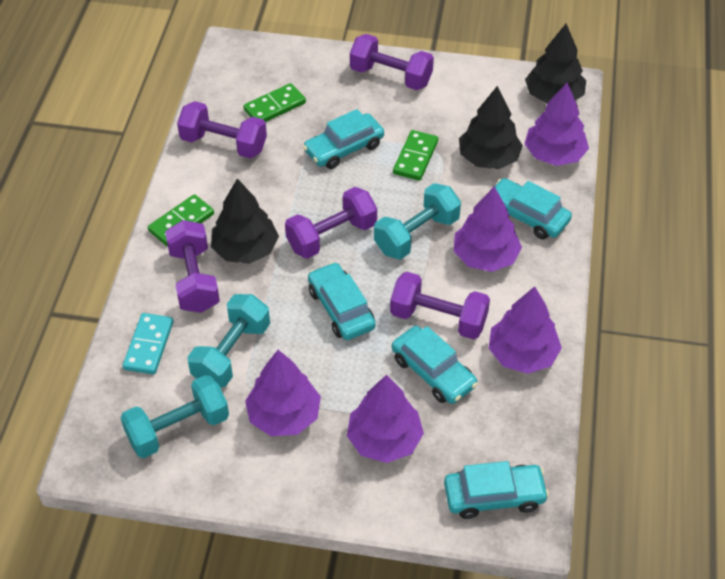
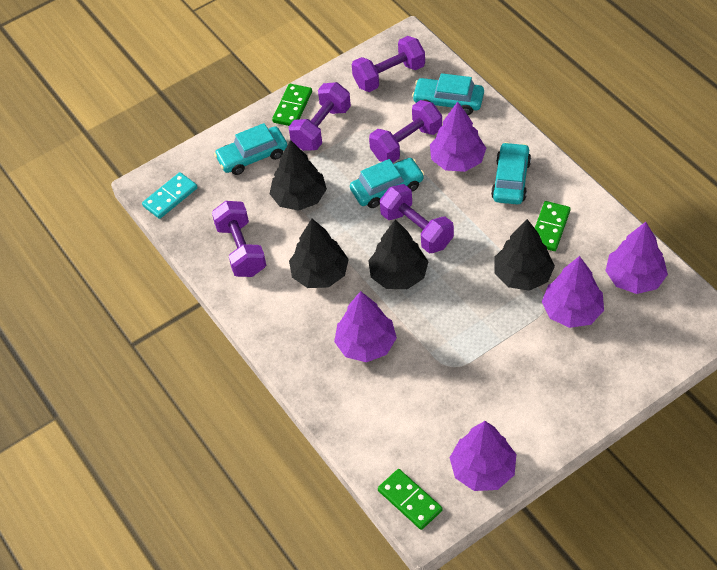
black tree: [211,179,279,264] [459,86,523,169] [525,24,586,103] = 3 -> [270,140,327,211] [289,219,349,288] [368,219,428,289] [495,219,555,291] = 4
turquoise car: [303,109,384,169] [308,262,376,340] [392,326,478,404] [444,461,549,519] [487,178,572,239] = 5 -> [214,123,287,175] [350,158,424,208] [412,73,484,115] [491,142,531,205] = 4
turquoise dumbbell: [120,375,229,458] [187,294,270,388] [374,183,461,260] = 3 -> none = 0

